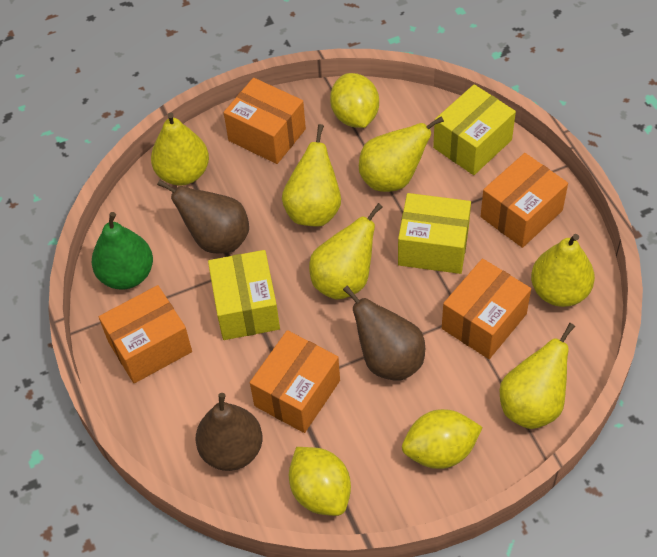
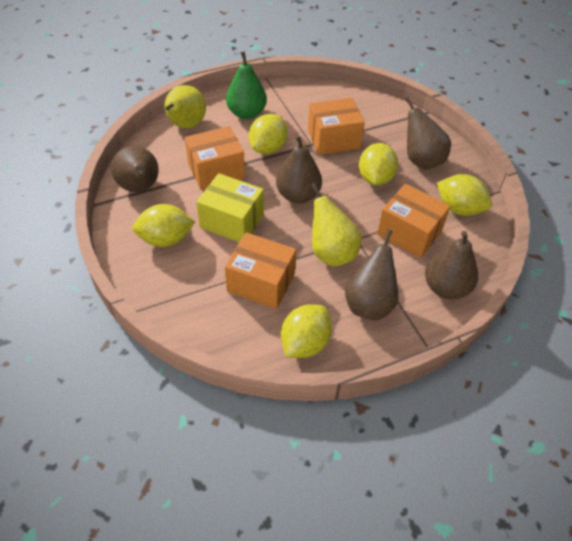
brown pear: [157,180,249,254] [196,393,262,471] [343,285,425,381] = 3 -> [111,146,159,192] [276,135,322,203] [345,229,399,320] [404,97,451,170] [425,231,478,299] = 5
orange box: [99,285,192,383] [224,78,306,164] [250,330,340,433] [442,259,531,359] [481,153,568,248] = 5 -> [185,126,245,190] [225,232,296,309] [308,98,365,155] [377,184,450,258] = 4
yellow box: [208,250,280,340] [398,193,471,274] [433,84,516,175] = 3 -> [196,173,264,242] = 1
yellow lemon: [289,447,351,516] [330,73,379,128] [402,409,483,469] = 3 -> [132,204,195,247] [249,114,288,154] [281,304,332,358] [359,143,398,186] [437,174,492,216] = 5
yellow pear: [151,112,209,186] [282,124,341,227] [309,203,383,300] [359,116,444,192] [500,323,575,429] [531,234,595,307] = 6 -> [164,85,206,128] [311,183,362,267] = 2

